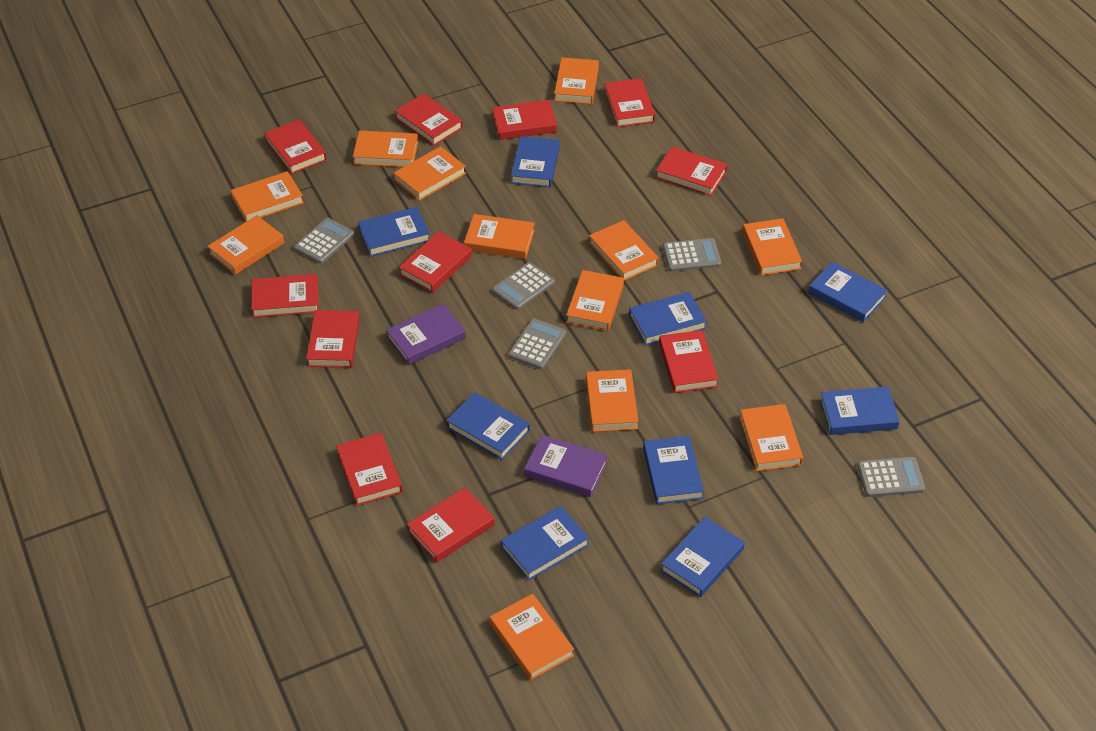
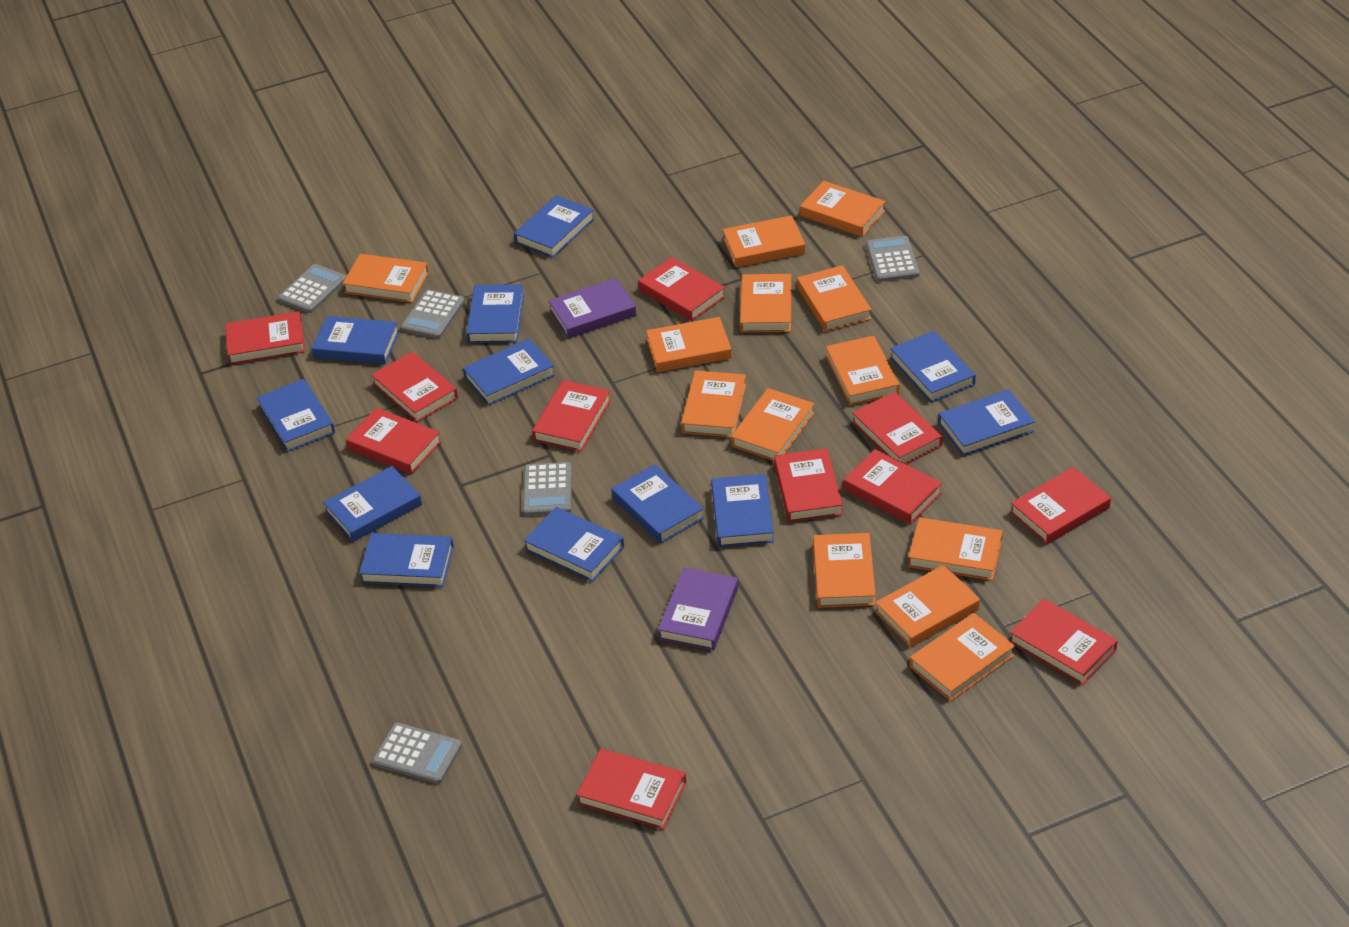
blue book: [358,207,430,257] [446,392,530,460] [501,506,589,581] [511,136,560,187] [629,292,707,346] [643,436,704,504] [661,517,745,597] [808,262,888,322] [820,387,900,435] = 9 -> [257,379,335,452] [312,316,399,364] [323,466,422,542] [359,533,454,587] [463,338,555,405] [466,284,524,343] [514,195,594,258] [524,507,624,582] [612,464,704,544] [711,474,774,547] [890,331,976,403] [938,389,1035,456] = 12
orange book: [207,215,284,275] [231,171,304,222] [353,130,418,167] [394,146,466,201] [464,214,535,259] [490,594,574,680] [554,58,599,104] [566,270,624,331] [586,369,639,432] [589,220,659,281] [739,404,803,471] [743,218,802,275] = 12 -> [342,254,429,303] [646,317,732,372] [681,370,746,437] [723,215,805,268] [731,388,814,461] [740,274,792,333] [797,265,872,332] [800,181,886,237] [813,533,876,608] [826,336,900,406] [875,565,980,647] [908,517,1003,581] [909,613,1015,701] = 13

